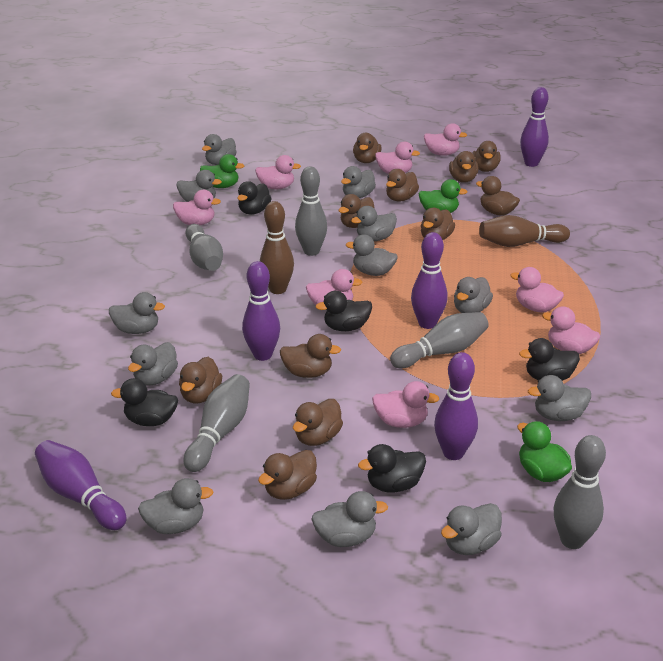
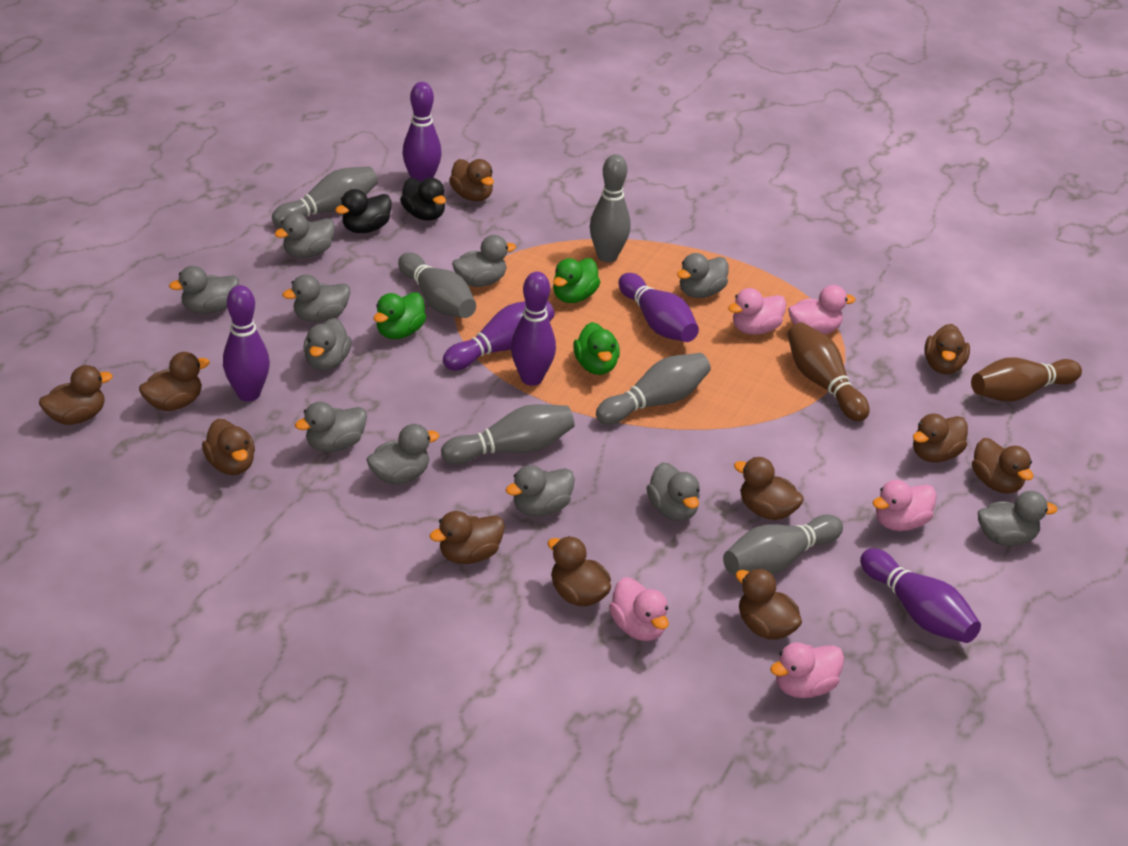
black duck: [111,378,178,426] [237,181,272,215] [316,291,372,331] [358,444,426,493] [519,338,580,381] = 5 -> [335,189,392,233] [400,178,446,221] = 2
grey bowling pin: [184,374,250,472] [186,224,223,271] [295,167,327,256] [390,312,489,368] [554,435,606,549] = 5 -> [272,166,378,228] [398,252,476,318] [441,404,575,464] [590,154,631,262] [596,353,711,425] [723,515,843,575] = 6
grey duck: [109,292,165,334] [128,342,178,386] [138,478,214,534] [177,170,222,202] [202,134,237,165] [311,491,388,547] [341,166,376,198] [346,234,398,276] [351,206,397,241] [441,503,502,555] [454,277,493,313] [528,375,591,421] = 12 -> [169,266,239,314] [274,213,335,258] [283,274,350,322] [295,402,367,452] [303,318,352,371] [366,424,439,484] [452,235,516,287] [506,465,575,517] [647,462,700,521] [677,253,728,298] [978,491,1058,546] = 11
pink duck: [173,190,221,225] [255,155,301,189] [306,269,362,305] [372,381,439,428] [375,141,420,174] [424,123,467,156] [510,267,564,312] [542,306,600,354] = 8 -> [609,577,669,641] [728,288,786,335] [770,643,844,698] [788,285,856,335] [873,480,937,531] = 5
purple bowling pin: [35,440,127,530] [242,261,280,361] [411,232,447,329] [434,352,478,460] [520,87,549,167] = 5 -> [223,285,270,402] [403,82,442,182] [443,300,555,371] [511,272,556,386] [619,273,699,342] [860,548,981,643] = 6

